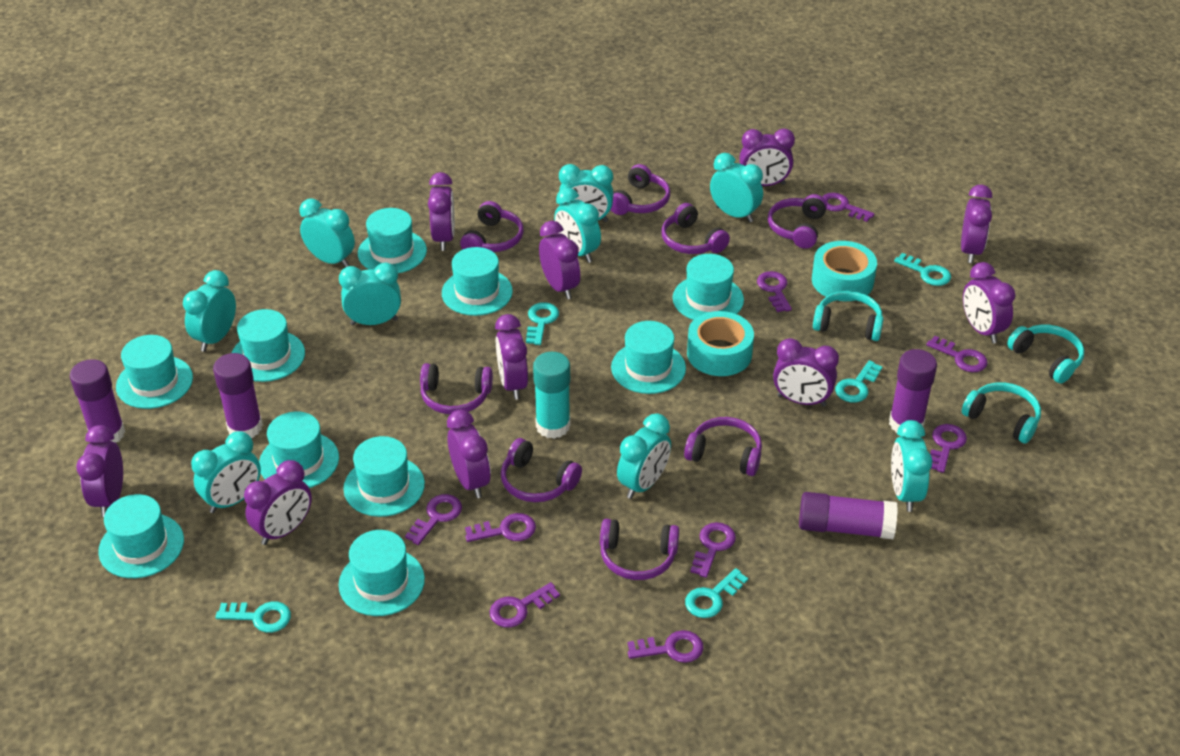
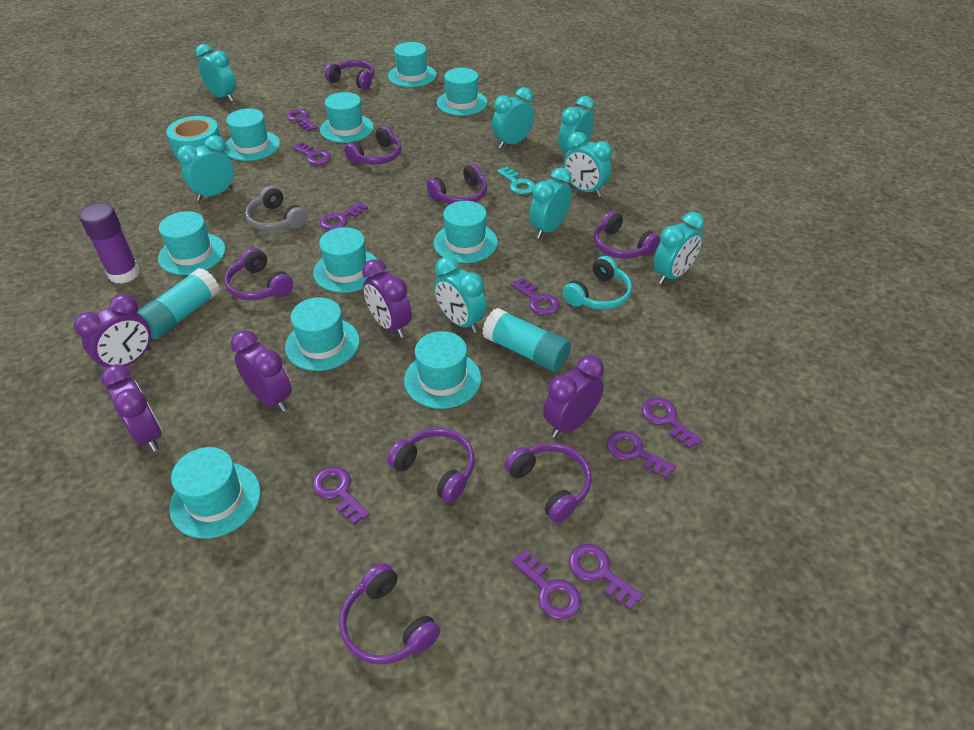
grey headphones: none = 0 -> [245,186,308,231] = 1
purple clock: [76,425,123,517] [244,460,312,545] [428,172,455,251] [447,410,491,498] [495,314,528,400] [539,221,580,299] [739,128,795,186] [773,338,839,407] [961,185,992,263] [963,262,1016,343] = 10 -> [74,294,152,369] [101,364,161,452] [231,331,292,412] [362,259,412,338] [543,355,604,438] = 5
purple glue stick: [70,359,125,443] [213,353,263,438] [799,492,898,539] [889,349,937,433] = 4 -> [79,203,140,284] = 1
turquoise clock: [183,270,236,352] [191,431,261,513] [299,199,355,268] [339,262,401,325] [554,188,601,263] [559,164,613,222] [617,413,671,499] [710,153,763,222] [891,420,933,512] = 9 -> [177,135,234,201] [196,44,236,102] [434,256,487,333] [492,87,534,149] [529,167,572,239] [558,96,595,158] [563,132,612,197] [654,212,705,284] = 8
turquoise glue stick: [533,352,570,439] = 1 -> [138,268,220,339] [482,308,571,372] = 2
turquoise headphones: [813,291,884,341] [962,382,1041,443] [1007,325,1084,383] = 3 -> [563,256,632,310] = 1
turquoise key: [215,601,291,633] [526,302,559,345] [685,568,748,618] [835,360,882,403] [894,253,951,286] = 5 -> [497,167,535,194] = 1
turquoise tape: [687,311,754,376] [812,241,877,301] = 2 -> [166,116,221,157] = 1

